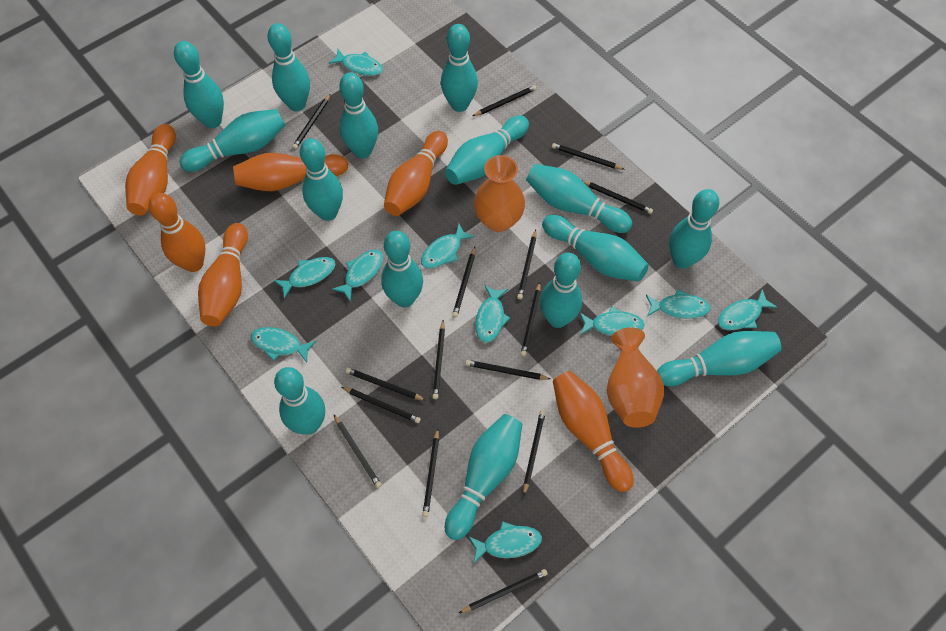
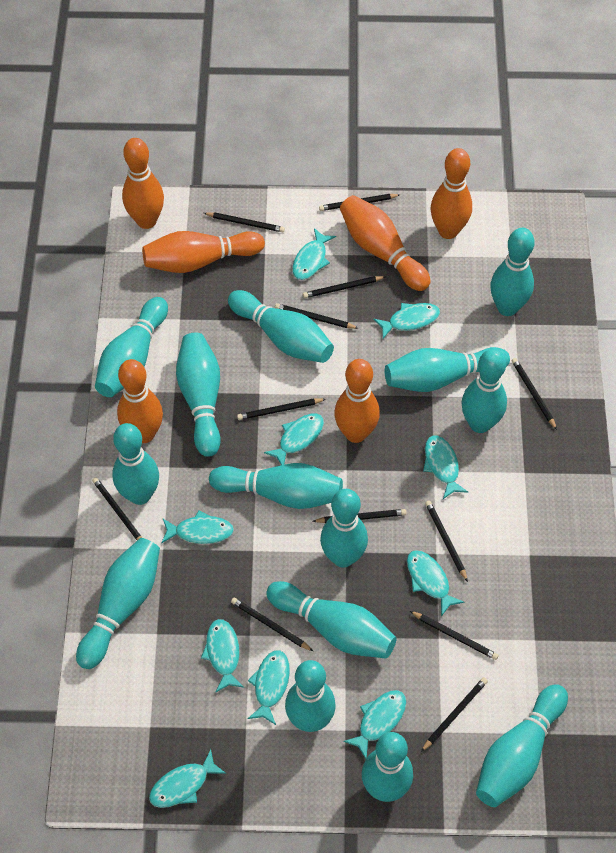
black pencil: [292,93,331,149] [333,414,382,488] [341,387,421,423] [346,368,426,401] [422,428,439,517] [432,320,445,399] [452,247,475,318] [459,569,548,613] [465,360,551,380] [473,85,537,116] [517,230,536,299] [521,282,541,356] [523,410,546,495] [552,143,625,170] [583,181,653,214] = 15 -> [92,477,142,540] [204,212,285,232] [231,597,313,651] [237,398,326,420] [275,303,359,329] [303,276,386,298] [313,509,406,523] [319,194,401,211] [410,611,499,660] [421,677,488,752] [425,500,468,582] [511,358,557,430] = 12
orange vase: [474,155,525,232] [607,328,664,428] = 2 -> none = 0
turquoise bowling pin: [174,41,224,128] [180,109,286,172] [268,23,310,111] [274,367,325,434] [300,138,343,221] [339,72,378,158] [381,231,423,307] [441,24,478,112] [445,115,529,185] [445,414,522,540] [526,164,632,233] [540,252,582,328] [542,215,649,282] [657,331,781,386] [669,189,719,269] = 15 -> [76,538,160,669] [95,297,168,397] [113,423,159,505] [176,333,221,457] [209,463,343,509] [228,290,334,363] [266,581,396,659] [285,660,336,732] [320,489,368,568] [362,732,413,802] [385,347,510,392] [462,349,507,433] [476,684,568,807] [491,228,534,316] = 14

